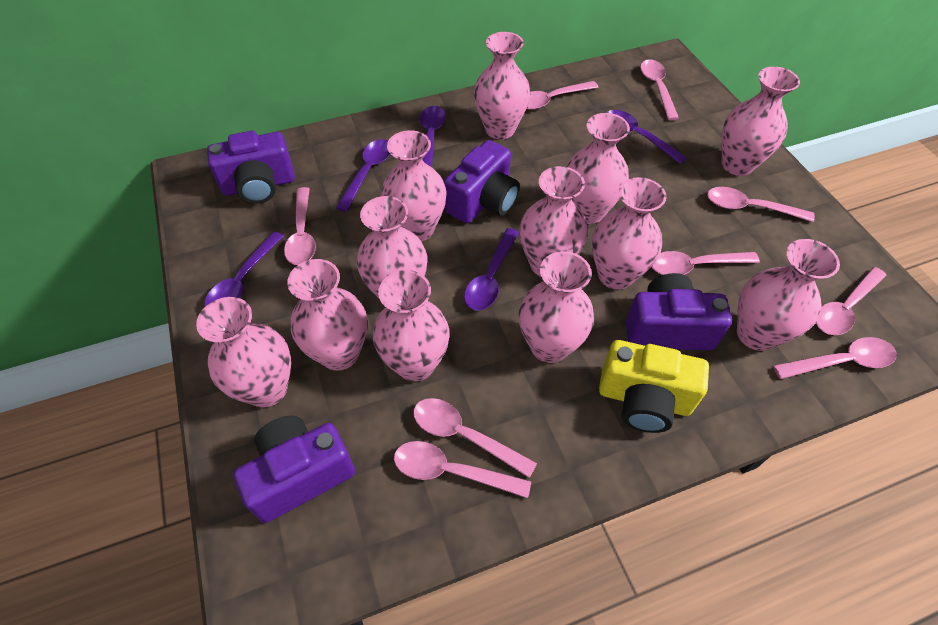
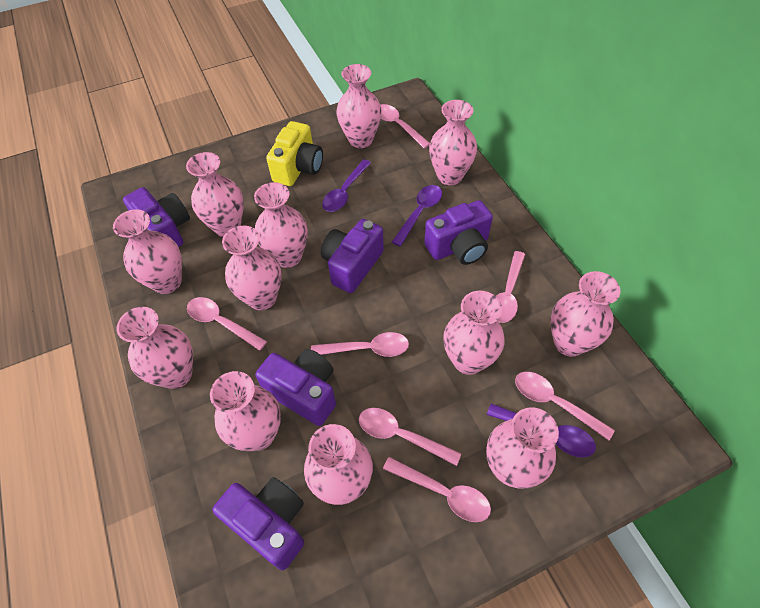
pink spoon: [284,187,316,265] [394,441,531,498] [413,398,537,478] [527,81,599,110] [640,59,679,120] [652,251,760,275] [707,187,815,222] [773,337,897,379] [816,267,887,335] = 9 -> [187,297,267,351] [311,332,409,357] [359,408,461,466] [380,104,430,149] [383,457,491,522] [496,251,525,323] [515,372,615,440] = 7
purple camera: [207,131,295,204] [233,416,355,523] [444,140,520,223] [626,273,732,350] = 4 -> [123,187,190,247] [212,477,304,570] [255,349,336,426] [321,219,384,293] [424,200,493,265] = 5
purple spoon: [205,232,284,306] [336,139,390,212] [420,106,446,167] [464,228,519,311] [606,110,687,164] = 5 -> [322,159,371,212] [392,185,442,246] [487,403,596,457] = 3

